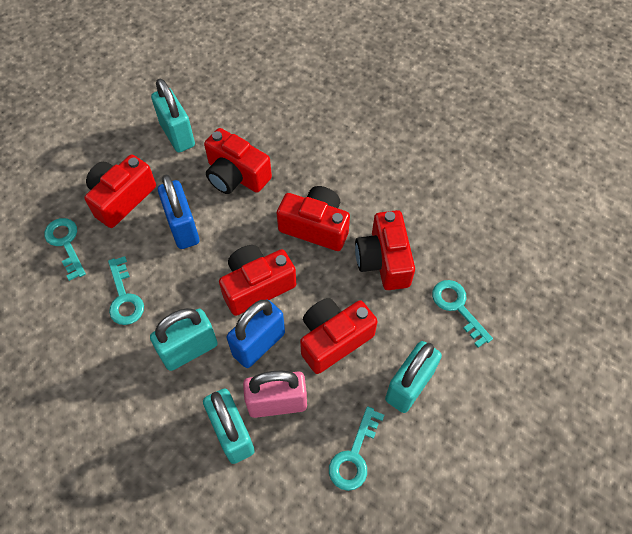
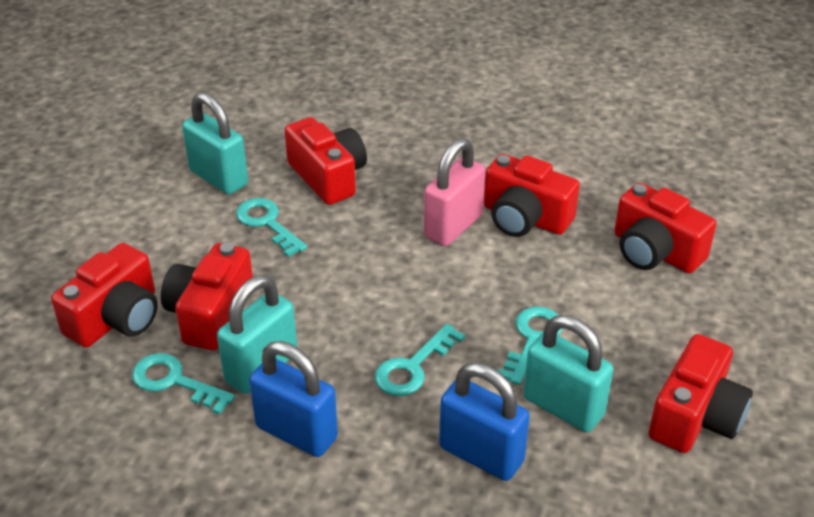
turquoise padlock: [150,308,218,371] [151,79,195,152] [203,389,255,464] [385,341,442,413] = 4 -> [182,92,248,194] [217,275,297,394] [523,315,613,432] = 3

